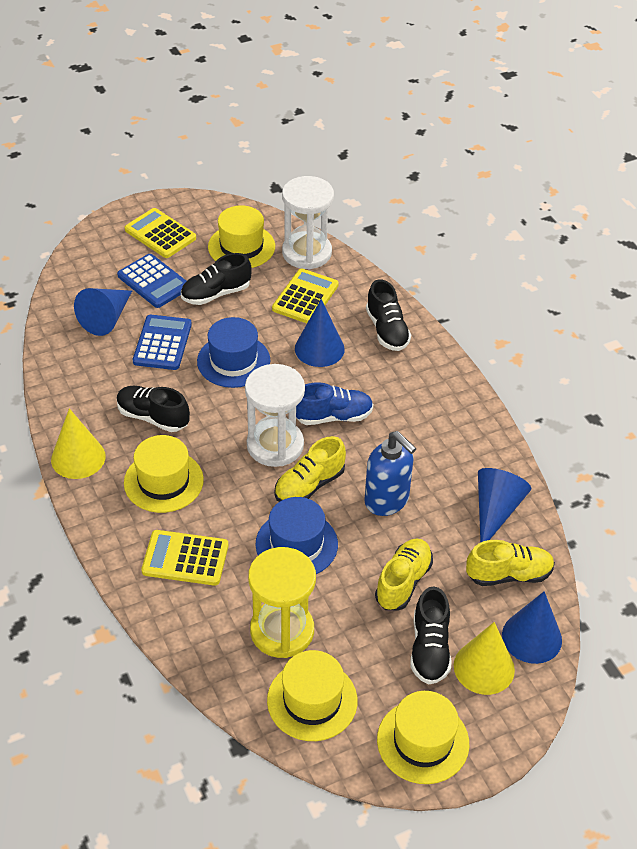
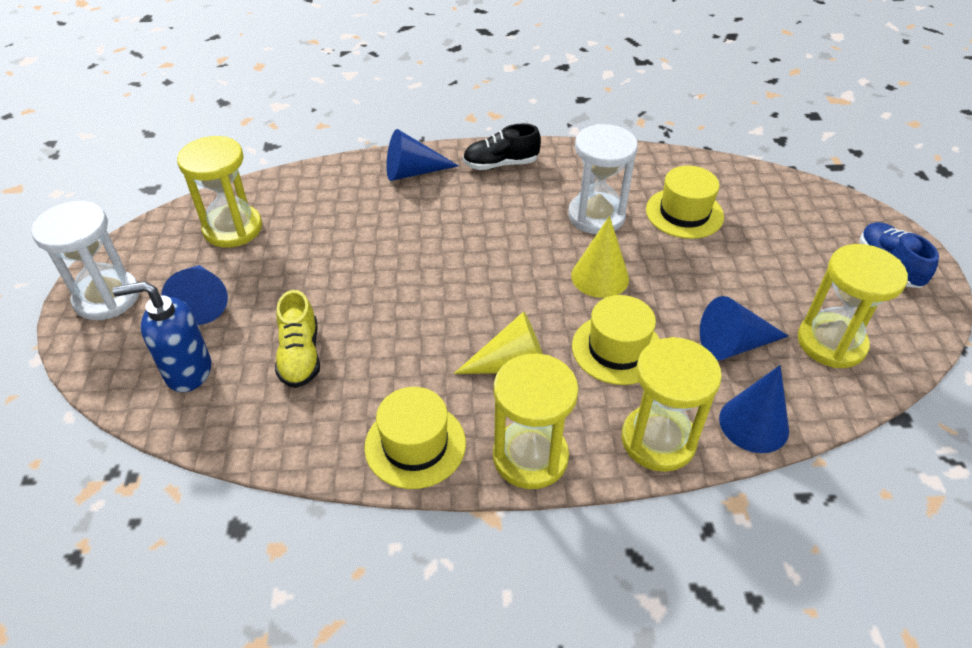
black shoe: [117,386,190,432] [181,253,252,305] [366,279,411,351] [410,586,452,684] = 4 -> [463,123,541,170] = 1
blue calculator: [117,254,187,308] [133,315,192,370] = 2 -> none = 0
blue hat: [197,317,270,388] [256,497,338,574] = 2 -> none = 0
yellow calculator: [125,208,196,258] [141,530,228,586] [272,268,339,323] = 3 -> none = 0
yellow hat: [124,435,204,513] [208,205,275,268] [267,650,358,741] [377,691,469,784] = 4 -> [364,387,466,489] [572,295,660,385] [646,166,724,239] = 3
yellow hourglass: [248,547,316,658] = 1 -> [177,136,262,247] [493,354,579,489] [622,337,722,472] [798,244,908,368] = 4
yellow shoe: [274,436,346,502] [375,539,433,610] [466,540,555,586] = 3 -> [275,290,320,388] = 1

